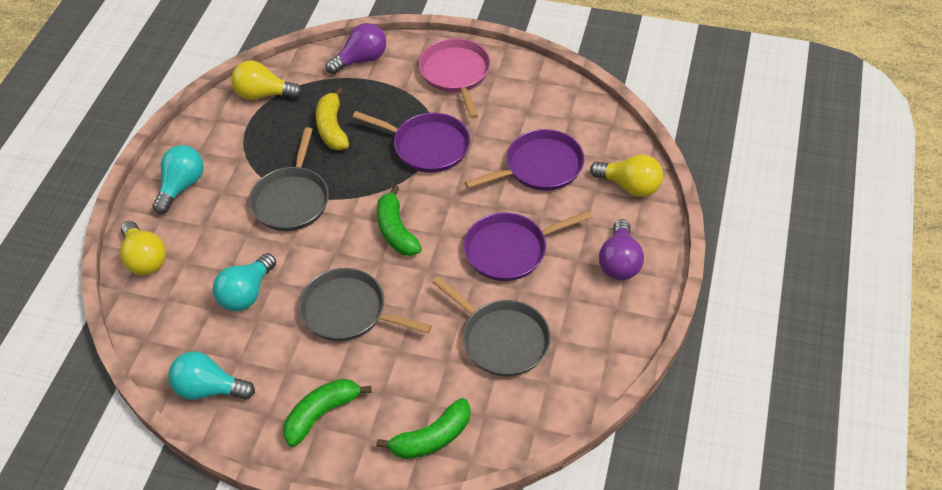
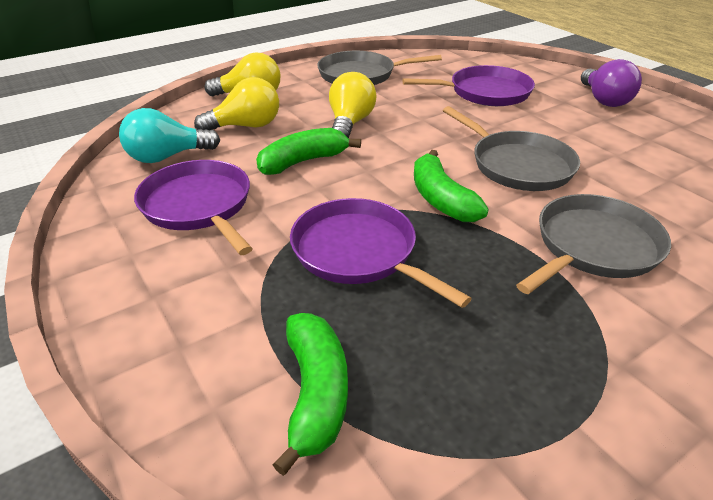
pink pan: [419,38,491,119] = 1 -> none = 0
purple light bulb: [326,23,386,74] [599,219,644,280] = 2 -> [581,59,642,107] = 1
turquoise light bulb: [152,145,204,214] [168,351,255,400] [213,253,276,311] = 3 -> [119,108,220,163] = 1
yellow banana: [316,87,349,150] = 1 -> none = 0

